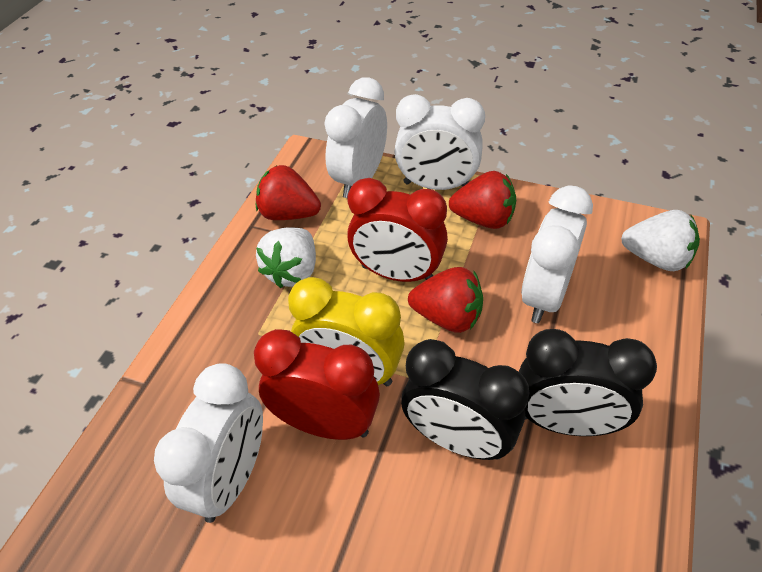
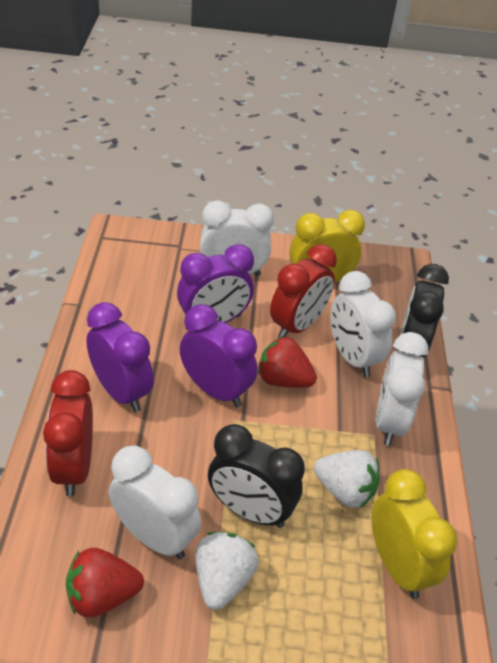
purple clock: none = 0 -> [86,302,154,412] [177,244,254,323] [180,304,257,407] = 3
red strawberry: [256,165,321,220] [408,267,483,333] [449,171,516,229] = 3 -> [66,548,144,617] [258,336,317,388] = 2
yellow clock: [288,277,405,386] = 1 -> [289,210,365,282] [371,469,457,599] = 2

